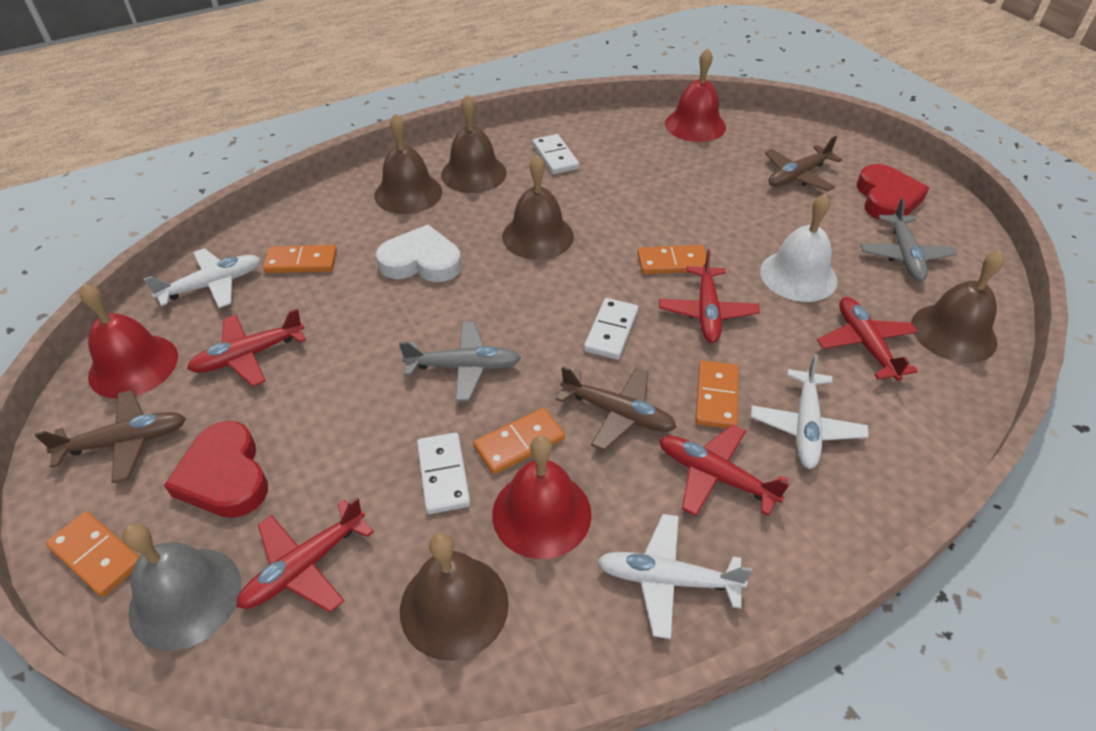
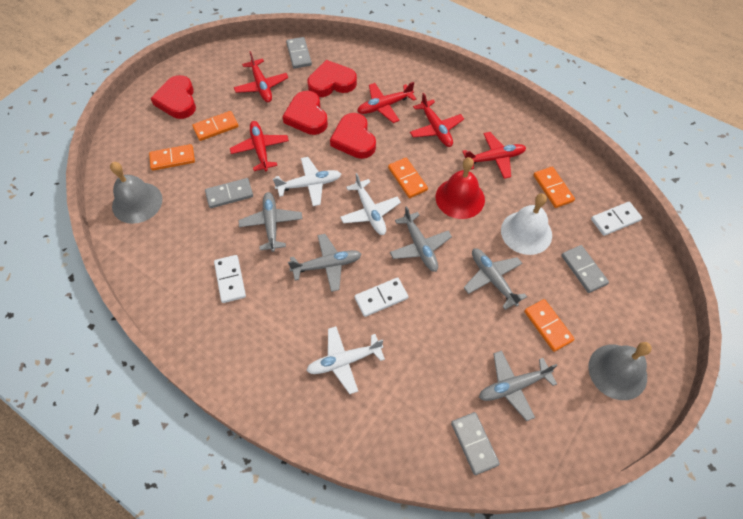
brown bell: [374,113,442,214] [400,532,509,661] [441,94,507,193] [502,155,574,260] [911,250,1005,363] = 5 -> none = 0
brown plane: [34,390,186,483] [556,366,677,451] [765,136,842,191] = 3 -> none = 0
grey bell: [122,523,241,651] = 1 -> [110,162,163,224] [588,342,652,400] = 2
grey domino: none = 0 -> [205,178,253,208] [286,37,312,69] [451,412,500,475] [561,245,609,293] = 4
grey plane: [399,322,521,402] [860,198,957,281] = 2 -> [239,192,302,252] [288,234,362,292] [390,206,452,272] [464,248,527,310] [479,350,557,421] = 5
red bell: [80,284,178,399] [492,436,592,559] [665,48,726,142] = 3 -> [436,157,485,219] = 1
red heart: [164,421,268,518] [857,164,929,222] = 2 -> [151,75,196,119] [282,91,328,135] [308,60,357,97] [330,113,376,159] = 4
white heart: [376,225,462,282] = 1 -> none = 0

